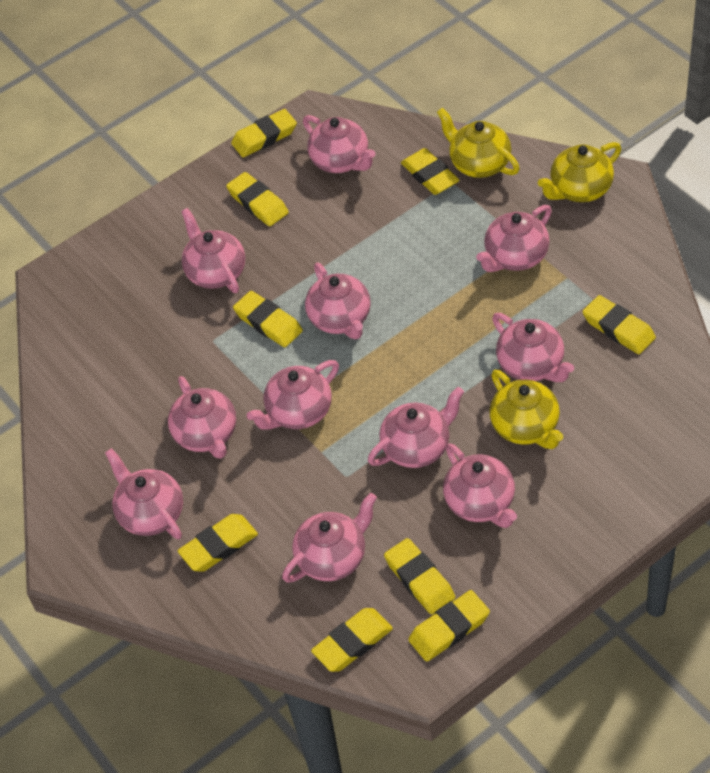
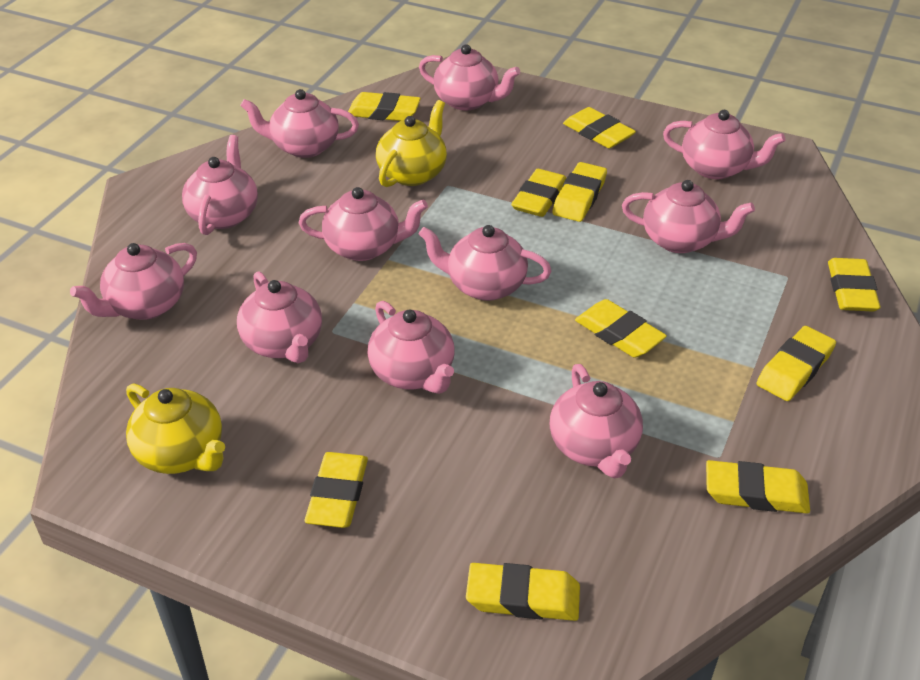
yellow eraser: [178,514,258,572] [226,172,289,226] [231,109,297,157] [233,291,303,347] [311,608,393,672] [384,538,455,614] [401,148,460,195] [408,590,490,662] [583,295,656,354] = 9 -> [304,452,368,528] [348,92,421,121] [466,563,580,621] [511,169,566,217] [552,162,607,222] [563,107,636,148] [575,299,667,358] [706,460,810,514] [757,326,836,401] [828,258,880,311] = 10
yellow teapot: [437,108,519,178] [490,370,563,449] [538,142,621,202] = 3 -> [126,383,225,474] [376,100,447,187] = 2

